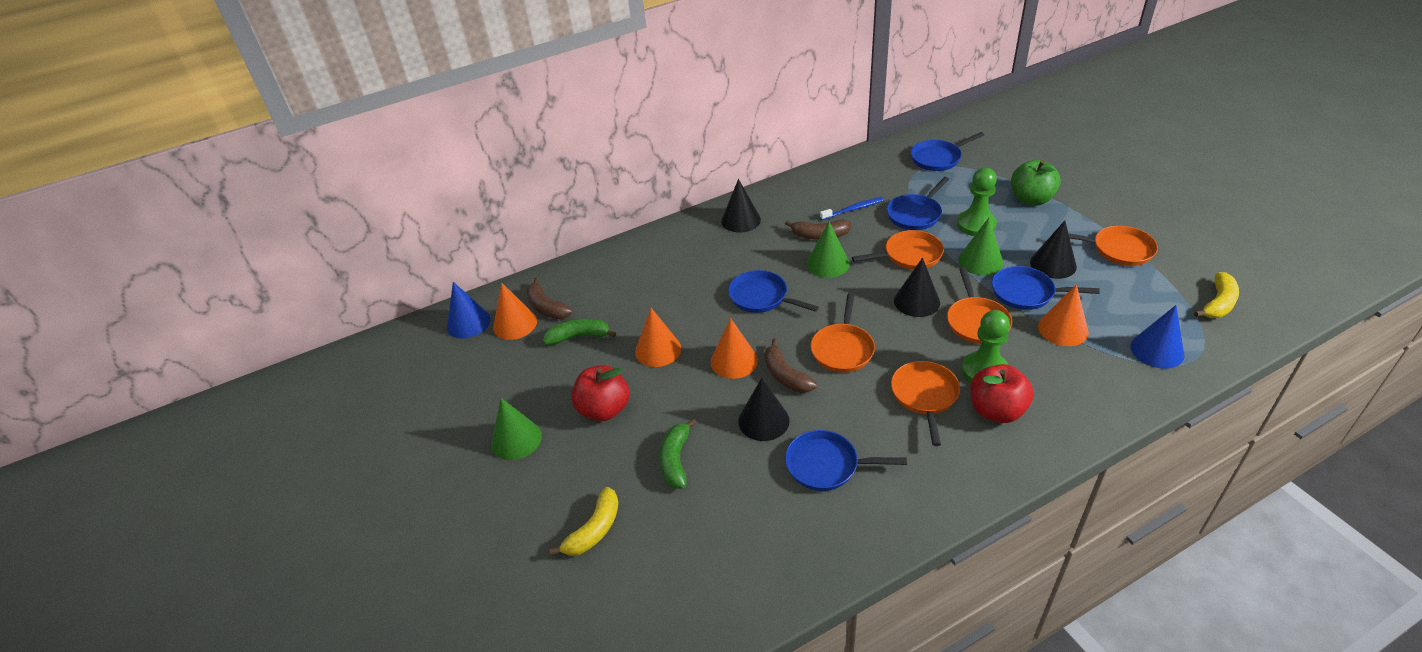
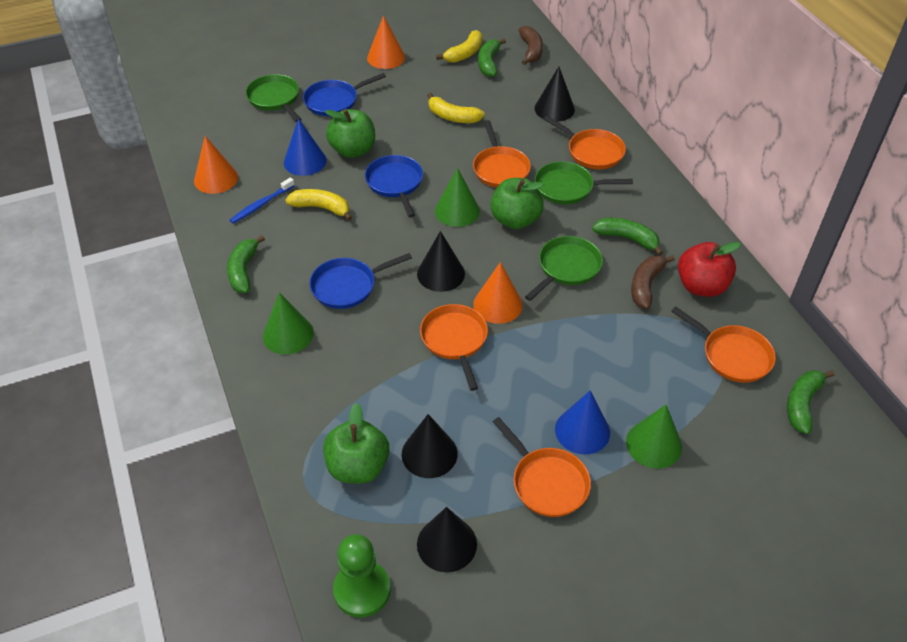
blue pan: [728,270,819,313] [785,430,907,491] [887,177,949,230] [911,132,984,171] [992,266,1100,310] = 5 -> [303,73,386,116] [309,253,412,309] [365,155,423,218] = 3
brown banana: [526,278,573,319] [765,339,817,393] [785,220,851,240] = 3 -> [518,26,543,65] [631,255,675,309] = 2
green apple: [1011,160,1061,206] = 1 -> [323,403,389,484] [325,109,375,158] [490,178,544,229] = 3
green banana: [543,318,616,345] [659,418,696,488] = 2 -> [227,235,265,293] [478,38,506,77] [592,218,663,256] [787,370,834,434] = 4
green pan: none = 0 -> [245,74,301,122] [525,236,603,301] [534,162,633,204] = 3
green pawn: [957,168,997,236] [962,310,1010,383] = 2 -> [333,534,391,618] = 1
orange cone: [493,283,537,340] [635,308,681,367] [710,318,758,379] [1038,284,1089,346] = 4 -> [194,136,238,194] [367,15,405,69] [473,262,523,324] = 3
red apple: [571,365,630,421] [970,364,1034,423] = 2 -> [678,242,741,297] = 1
yellow banana: [549,487,619,556] [1194,272,1239,318] = 2 -> [285,189,352,221] [427,93,485,123] [436,30,482,63] = 3

